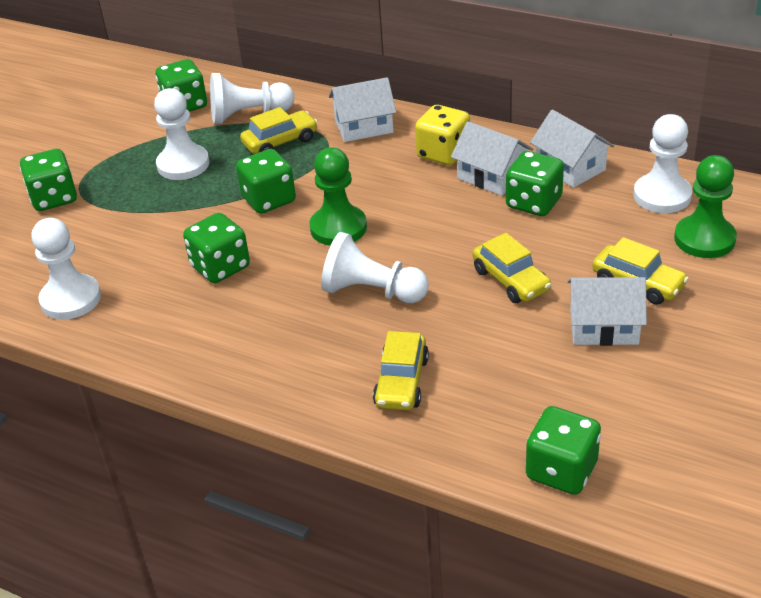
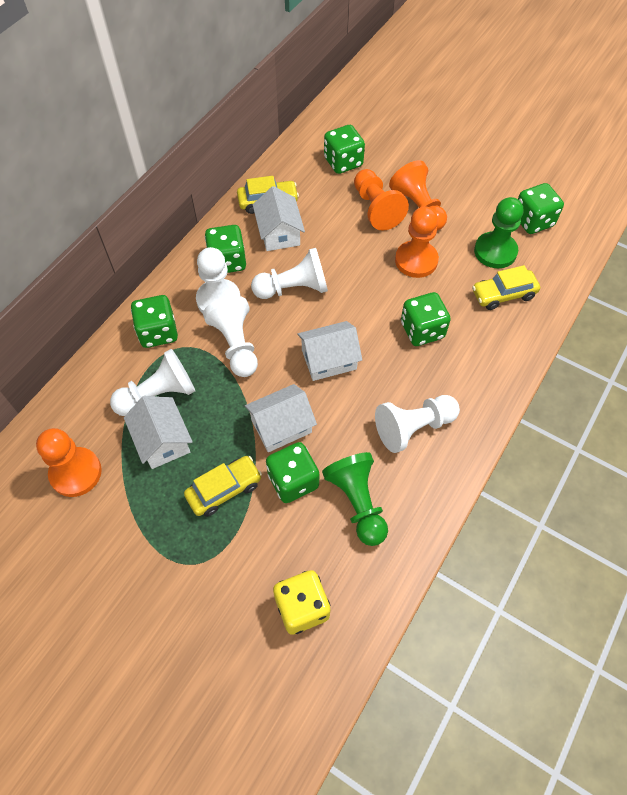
orange pawn: none = 0 -> [36,428,102,497] [354,169,409,230] [389,160,447,230] [395,207,439,278] = 4
yellow car: [240,107,318,154] [373,331,429,410] [473,233,552,303] [592,237,689,305] = 4 -> [184,456,262,517] [237,176,299,214] [472,265,540,310] = 3

